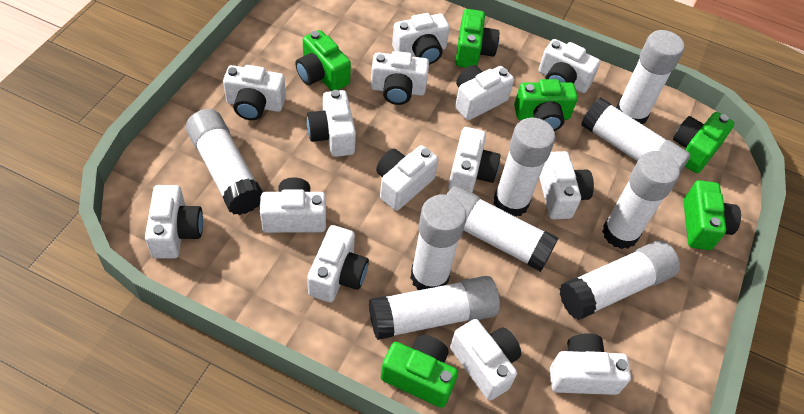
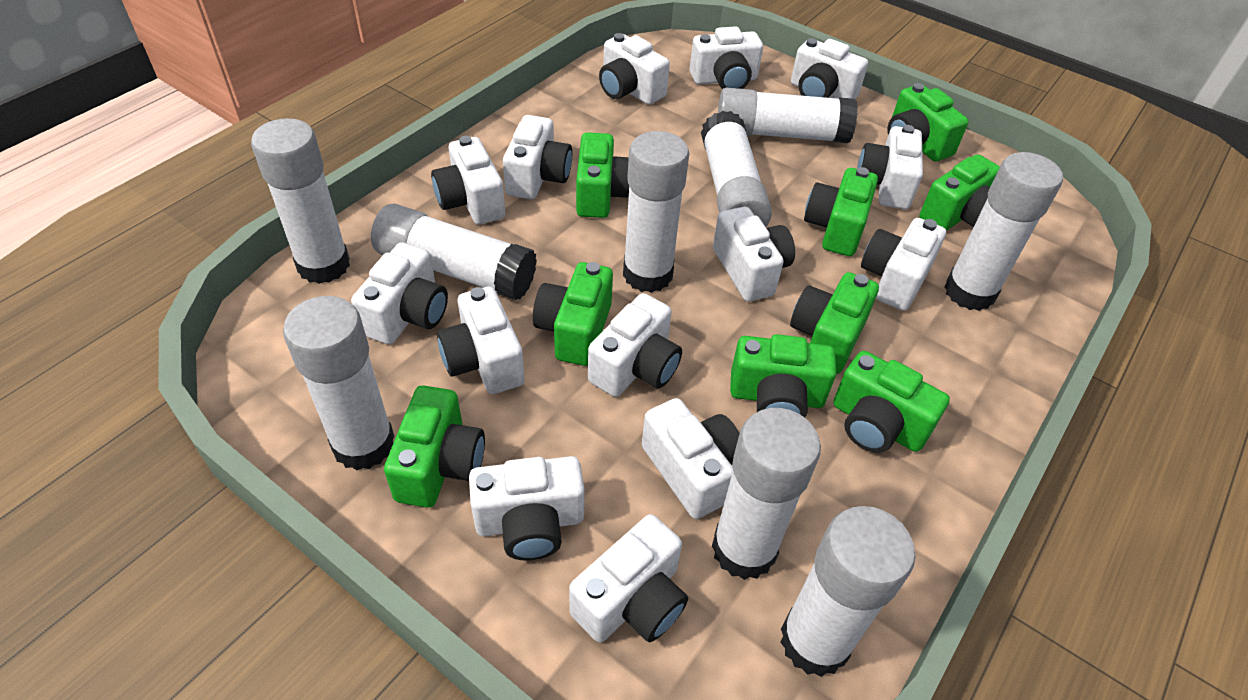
green camera: [295,30,351,91] [381,335,458,408] [455,9,499,68] [514,79,578,131] [673,112,734,173] [683,180,741,250] = 6 -> [384,385,485,508] [533,262,613,366] [576,132,629,218] [730,334,836,417] [790,272,879,374] [804,167,878,256] [833,351,950,453] [888,83,969,161] [919,154,1000,231] = 9

